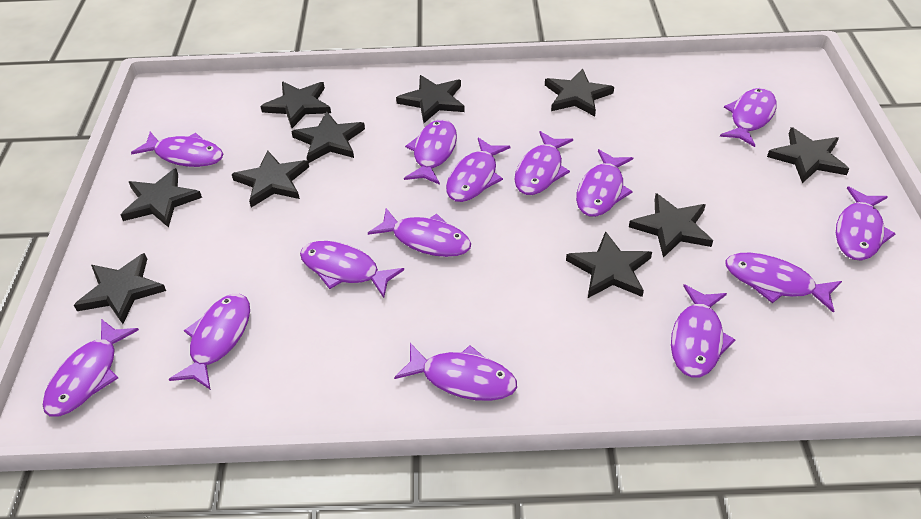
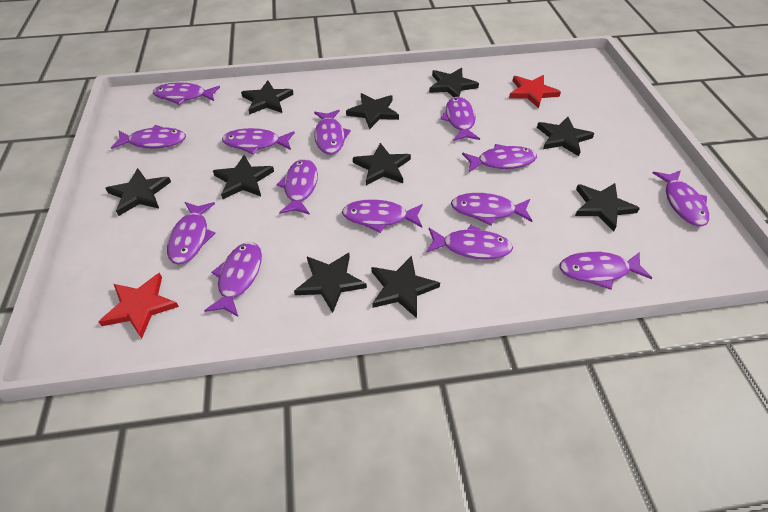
red star: none = 0 -> [99,273,179,338] [509,75,561,108] = 2

